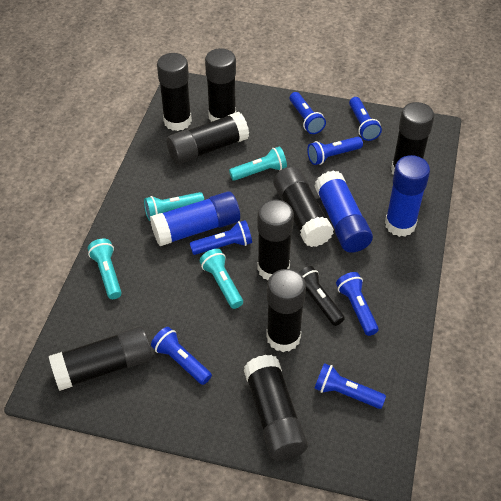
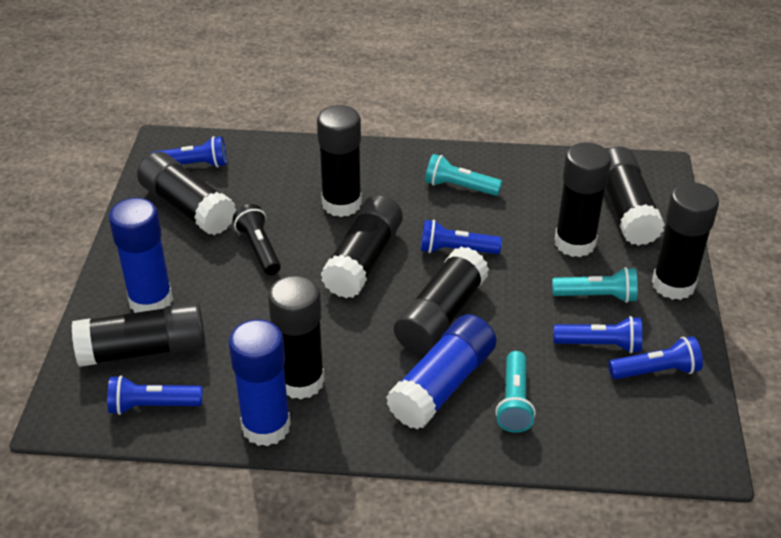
blue flashlight: [151,327,212,385] [190,220,252,255] [290,92,326,134] [307,137,363,165] [314,363,386,409] [336,272,379,336] [349,97,382,141] = 7 -> [107,375,203,415] [152,136,227,167] [421,220,502,254] [554,316,642,353] [608,336,703,379] = 5
turquoise flashlight: [88,238,122,299] [144,192,204,221] [200,249,243,309] [229,147,287,181] = 4 -> [425,154,502,196] [495,351,536,433] [552,267,638,303] = 3

